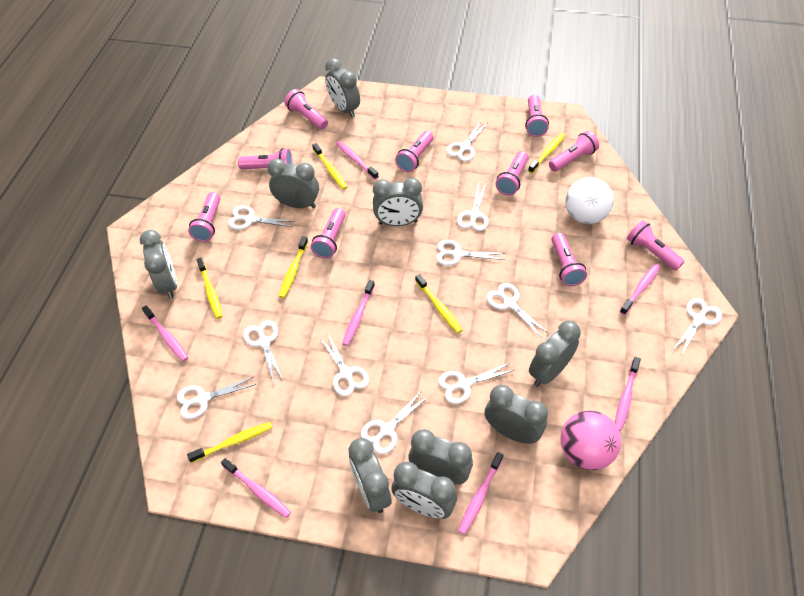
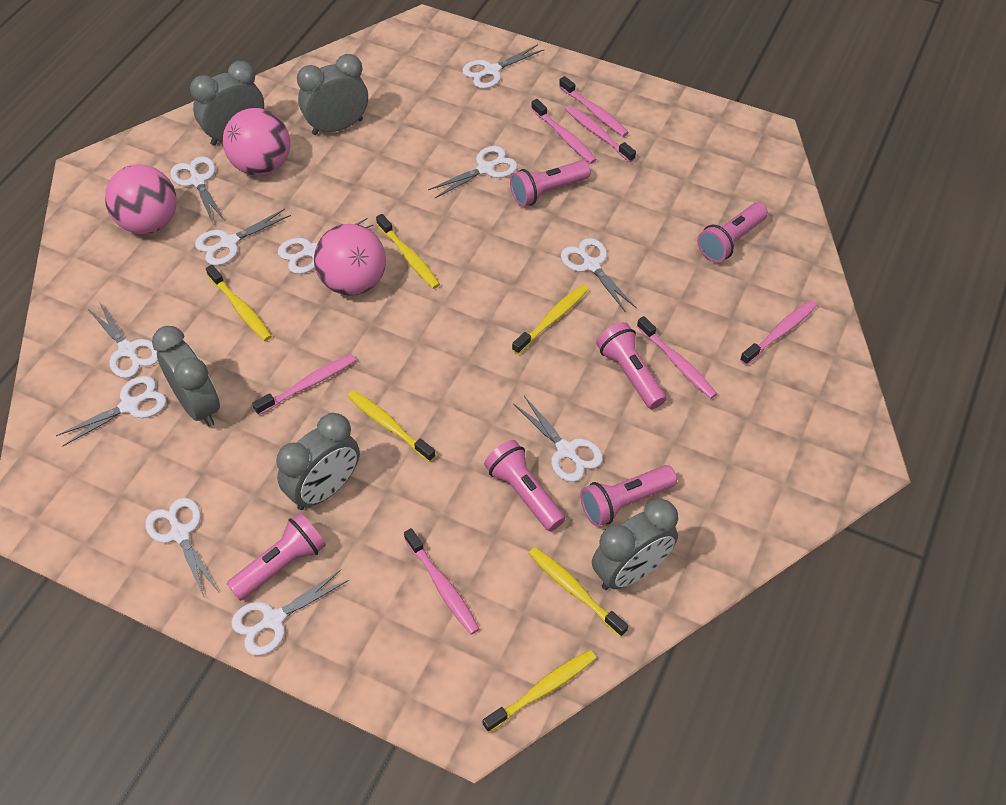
grey clock: [140,230,177,299] [267,159,319,208] [325,58,360,118] [348,438,392,513] [373,178,423,226] [392,462,457,519] [408,429,473,485] [485,385,548,444] [529,321,581,387] = 9 -> [152,326,220,427] [190,61,264,146] [276,413,360,510] [297,54,368,135] [592,499,678,590] = 5
pink ball: [560,411,621,470] = 1 -> [105,164,177,234] [223,108,290,176] [314,224,386,296] = 3
pink flashlight: [188,192,220,242] [238,148,293,169] [284,89,328,130] [311,208,345,259] [395,131,434,172] [495,151,529,196] [525,95,549,137] [549,131,599,171] [551,233,587,286] [627,220,685,271] = 10 -> [227,513,326,601] [484,440,565,531] [510,160,591,206] [580,465,677,527] [596,322,666,409] [697,202,768,263] = 6
white ball: [565,177,614,224] = 1 -> none = 0

